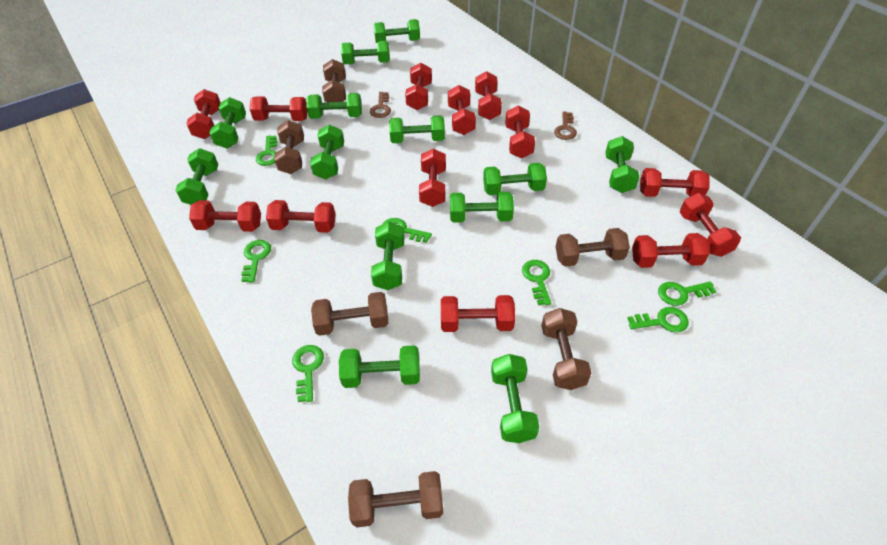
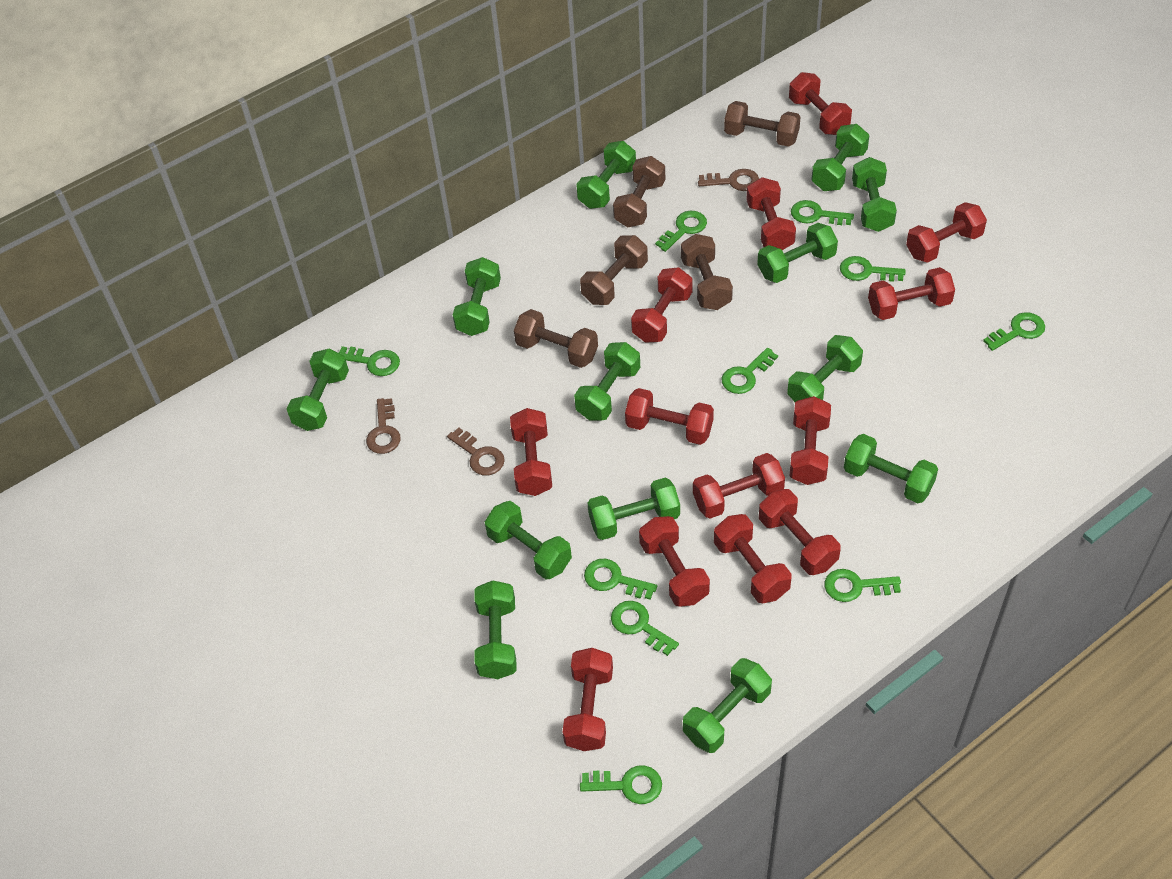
brown dumbbell: [274,120,304,174] [311,292,388,336] [322,59,346,102] [348,471,443,527] [541,308,592,390] [556,228,630,267] = 6 -> [514,309,598,368] [580,235,648,305] [613,156,665,228] [681,234,733,310] [724,101,801,147] = 5
brown key: [370,92,391,118] [554,112,577,140] = 2 -> [366,398,401,454] [447,427,505,476] [698,169,759,191] = 3
green key: [241,240,271,283] [256,136,278,166] [292,345,324,402] [382,218,432,243] [522,260,551,305] [627,307,689,333] [658,281,716,306] = 7 -> [338,346,400,376] [580,765,662,804] [584,559,657,600] [611,601,679,656] [655,211,707,252] [722,348,778,394] [791,200,854,225] [824,569,901,602] [840,256,906,282] [983,312,1045,351] = 10

